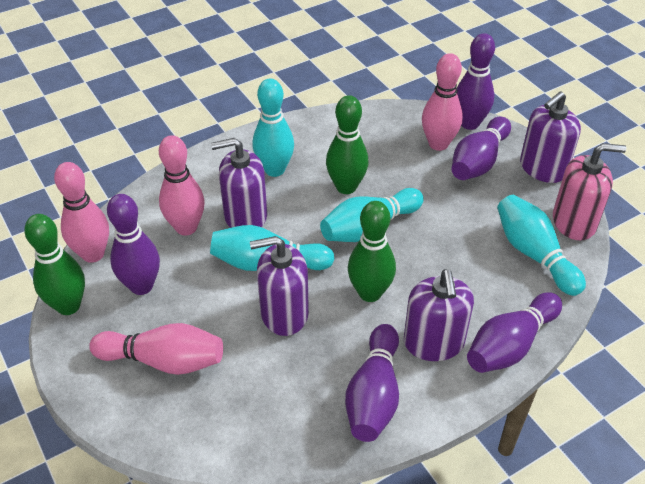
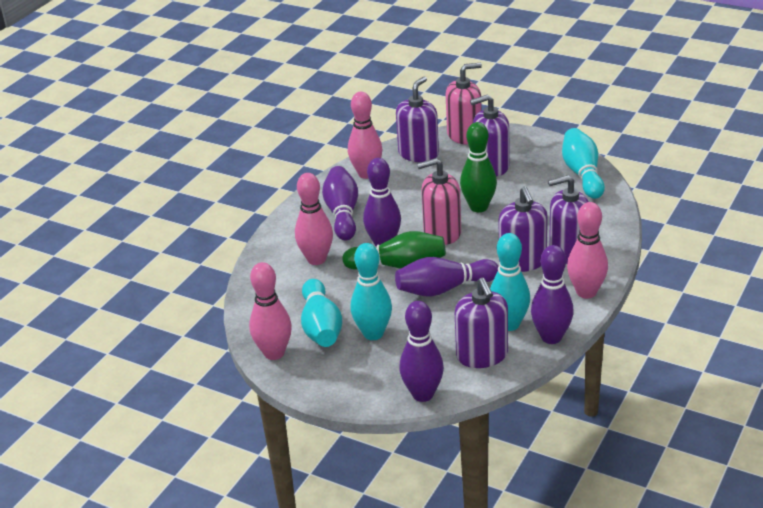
green bowling pin: [24,214,85,315] [326,95,368,194] [348,201,396,302] = 3 -> [342,231,446,270] [460,122,497,212] = 2
pink soap dispenser: [553,143,626,240] = 1 -> [417,158,461,245] [446,63,482,145] = 2
purple soap dispenser: [211,138,267,228] [250,236,309,336] [404,269,474,361] [520,91,581,183] = 4 -> [396,76,439,162] [455,278,508,368] [470,94,509,176] [499,187,548,272] [548,175,589,264] = 5

